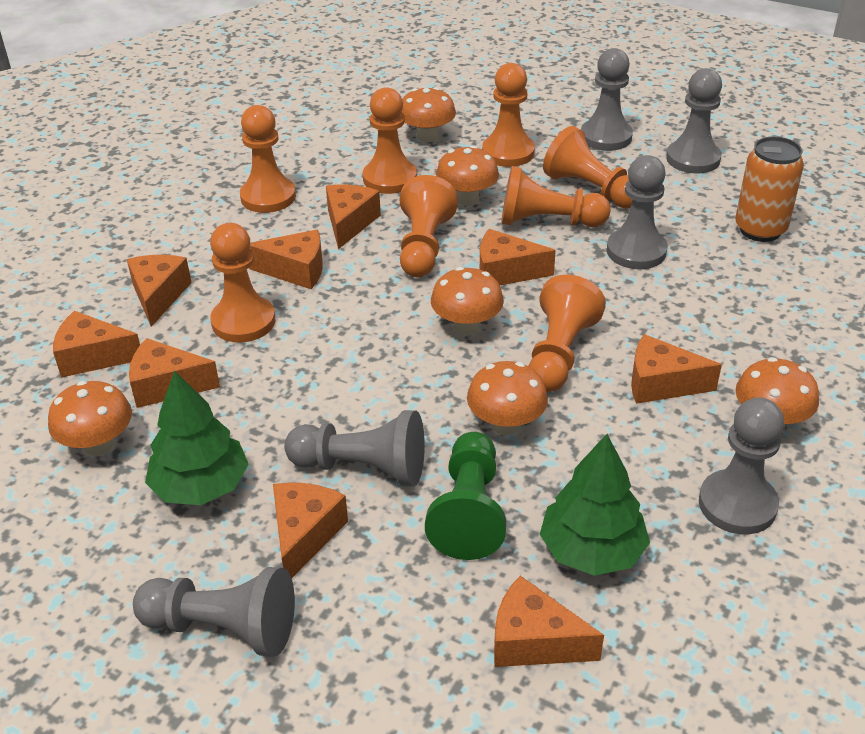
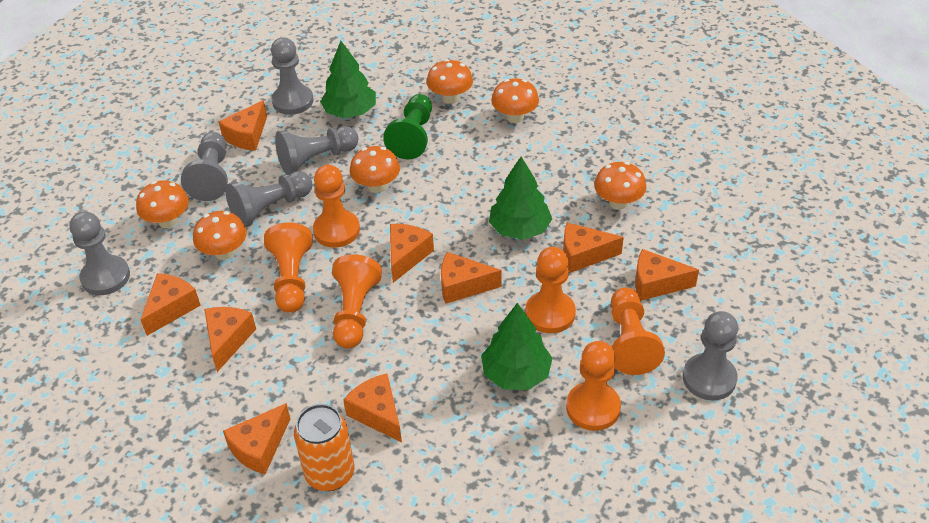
green tree: [145,370,249,505] [539,434,650,576] = 2 -> [320,41,376,118] [481,303,552,390] [489,157,552,240] = 3
orange pawn: [210,223,276,342] [240,105,296,213] [363,87,417,194] [399,175,458,277] [482,63,535,167] [501,166,611,227] [529,275,606,392] [543,126,632,209] = 8 -> [264,222,313,313] [313,165,360,248] [332,254,382,349] [525,247,576,333] [566,341,621,431] [611,287,665,375] = 6

